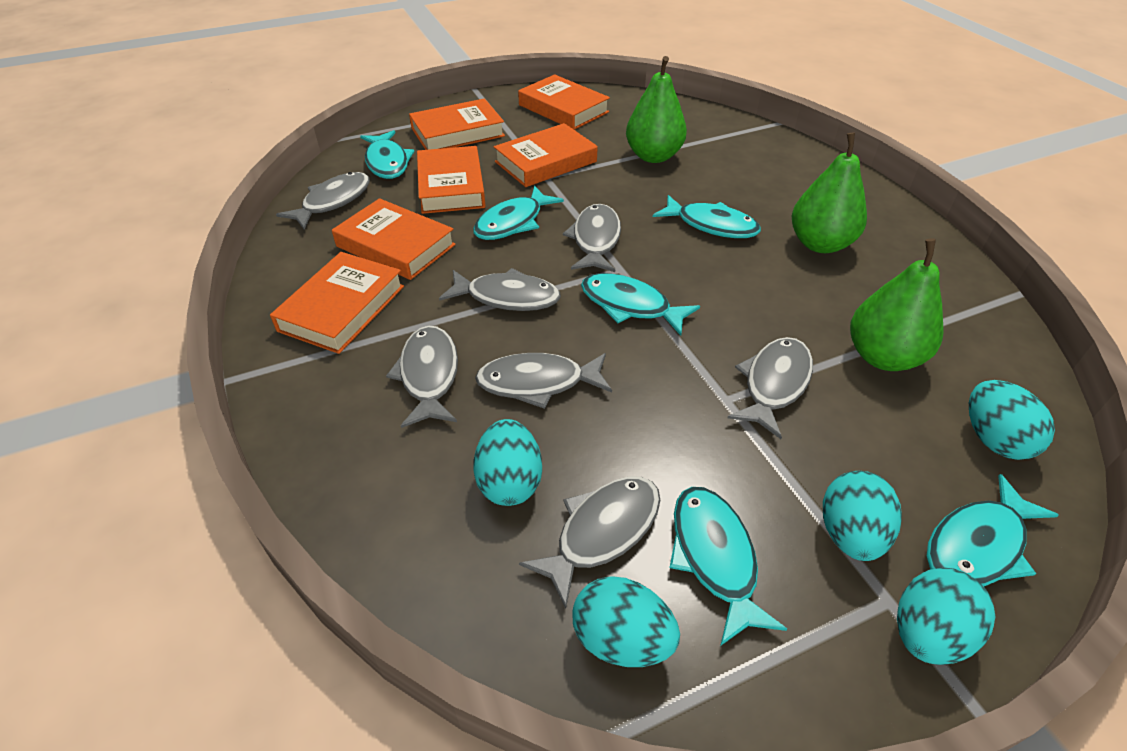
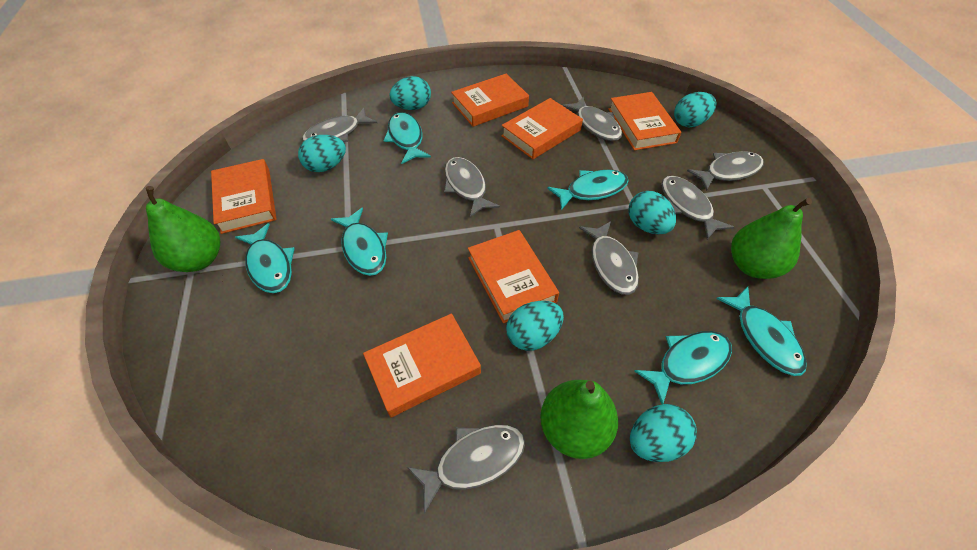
turquoise egg: [473,419,542,506] [572,576,680,667] [823,471,902,561] [897,568,995,665] [969,380,1055,460] = 5 -> [298,135,346,172] [389,76,431,110] [506,301,564,351] [628,191,676,234] [630,404,697,462] [674,92,716,127] = 6

